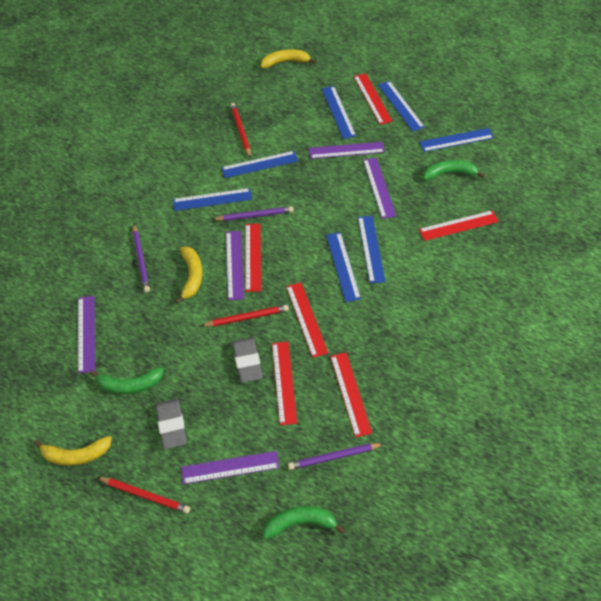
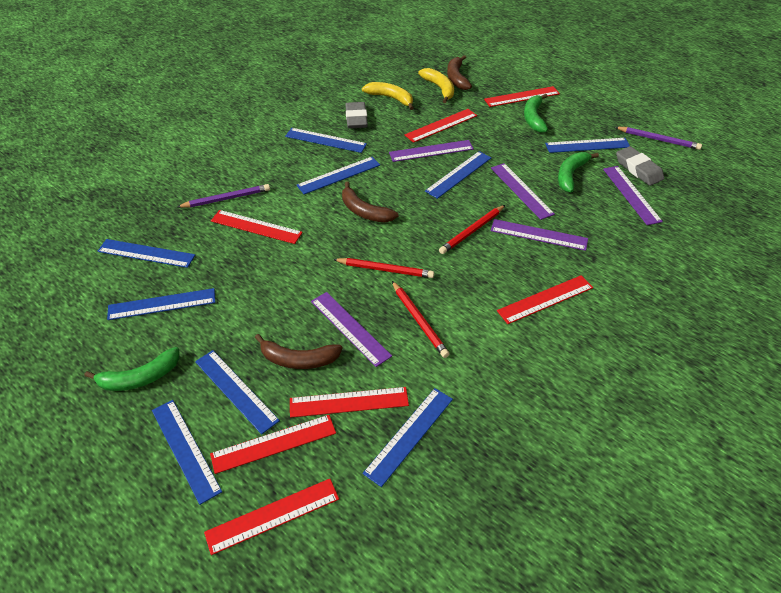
blue ruler: [173,188,252,211] [221,151,298,178] [322,86,356,139] [326,232,361,302] [358,216,386,284] [378,81,425,132] [419,128,494,152] = 7 -> [97,239,195,268] [107,288,216,320] [152,400,222,505] [195,350,280,434] [285,128,367,153] [296,157,380,194] [363,388,453,487] [425,151,492,199] [545,138,630,153] = 9
brown banana: none = 0 -> [255,334,343,369] [342,181,398,223] [447,55,472,90] = 3
purple pencil: [133,224,150,292] [212,206,294,221] [288,443,383,470] = 3 -> [177,184,270,208] [615,127,702,150] = 2
red ruler: [245,224,261,292] [272,342,297,425] [286,282,328,358] [330,352,372,438] [354,73,393,125] [419,210,499,241] = 6 -> [204,479,339,555] [210,415,336,474] [211,210,303,244] [290,387,409,418] [405,109,477,143] [484,86,560,107] [497,275,593,324] = 7
yellow banana: [34,436,112,466] [175,247,203,304] [261,49,316,68] = 3 -> [362,82,414,110] [418,68,454,103] = 2

